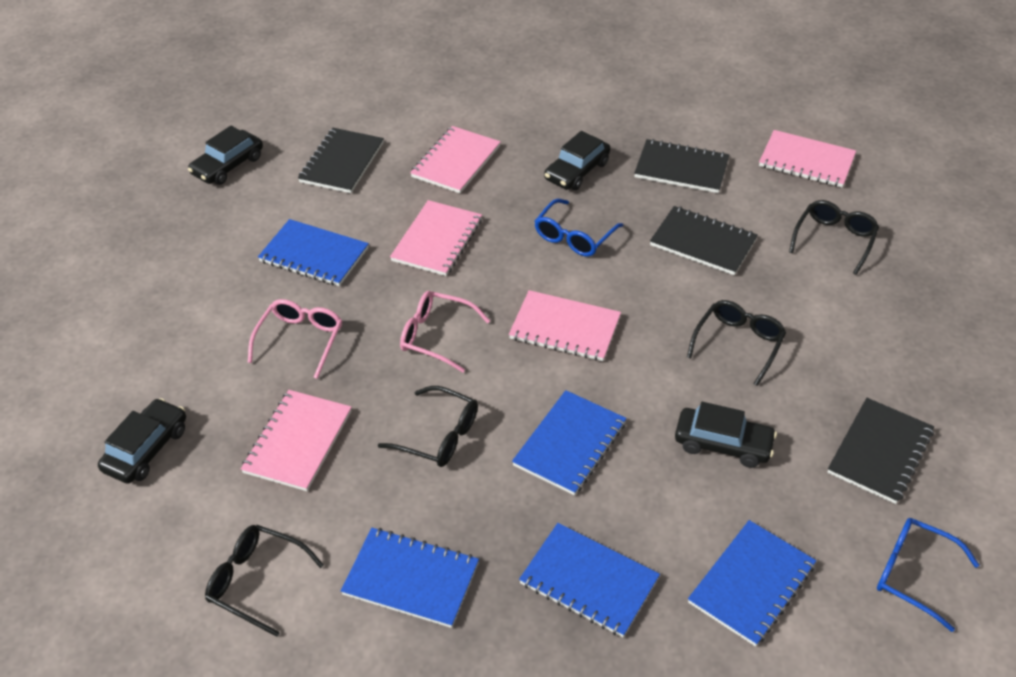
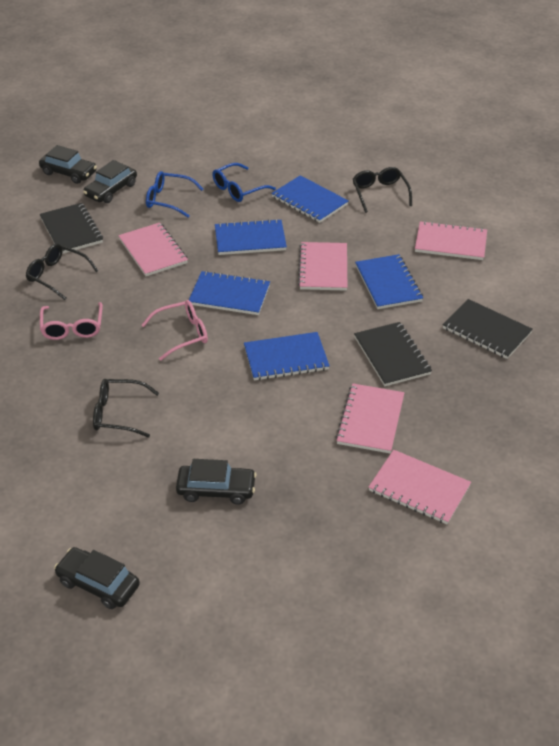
black glasses: [205,525,324,637] [378,386,478,467] [687,300,786,386] [789,200,879,275] = 4 -> [26,244,98,300] [93,379,159,438] [353,167,412,213] = 3
black notebook: [298,128,384,193] [634,139,729,193] [650,206,758,275] [827,398,934,504] = 4 -> [39,203,103,254] [354,322,432,386] [443,299,533,359] = 3

